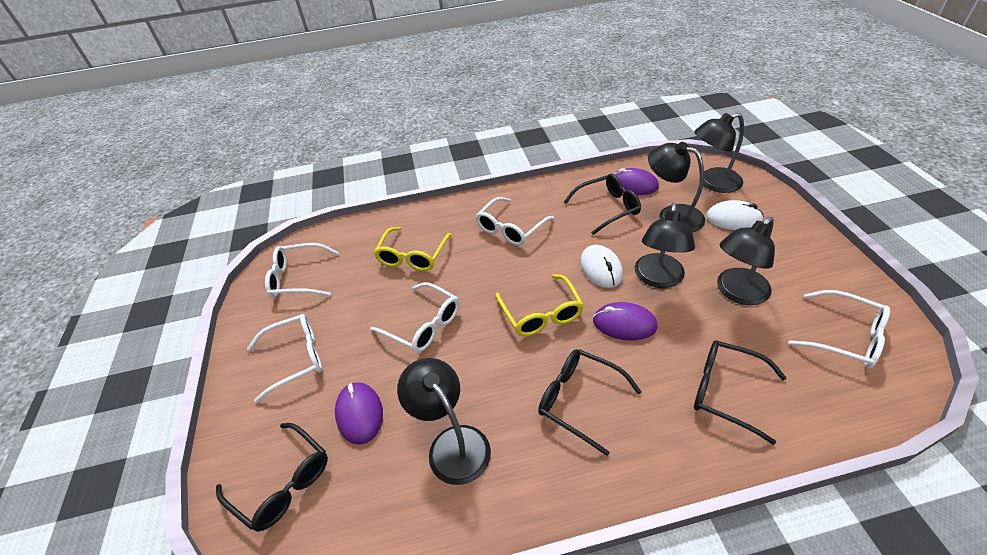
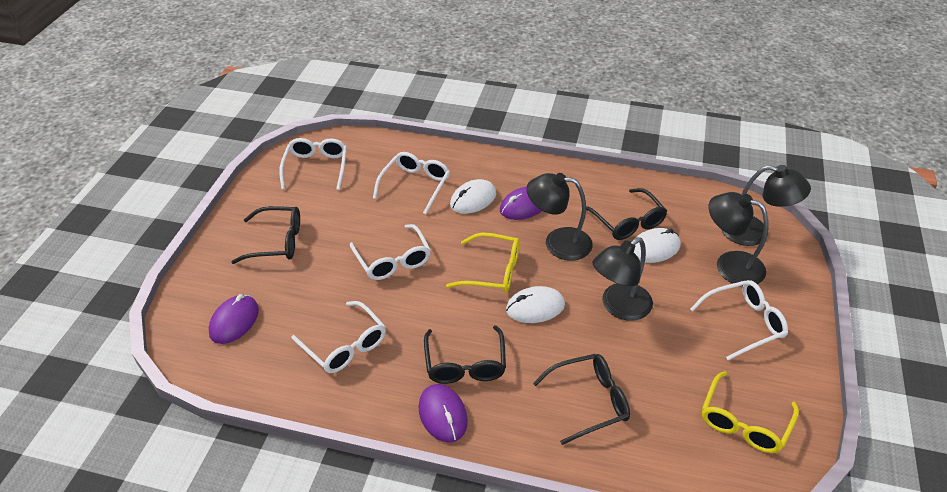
black lamp: [397,358,491,485] [635,203,695,288] [648,142,705,232] [694,113,744,193] [717,217,775,305] = 5 -> [527,173,593,261] [593,238,653,321] [709,192,768,286] [722,165,811,246] = 4
white mouse: [580,245,623,288] [706,200,764,230] = 2 -> [450,179,496,214] [506,286,565,323] [634,228,681,263] = 3

